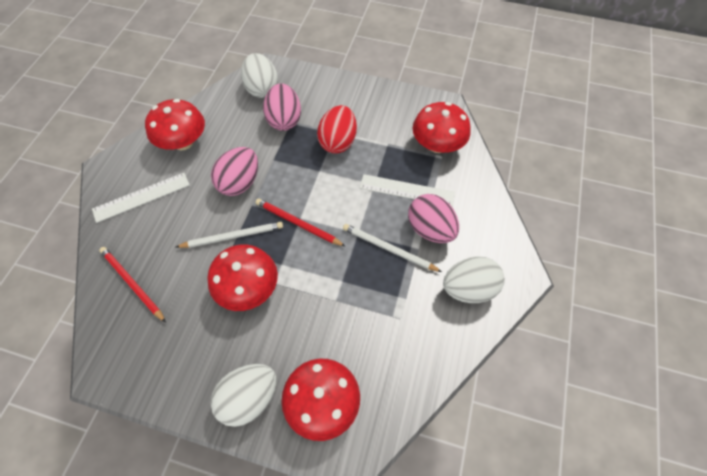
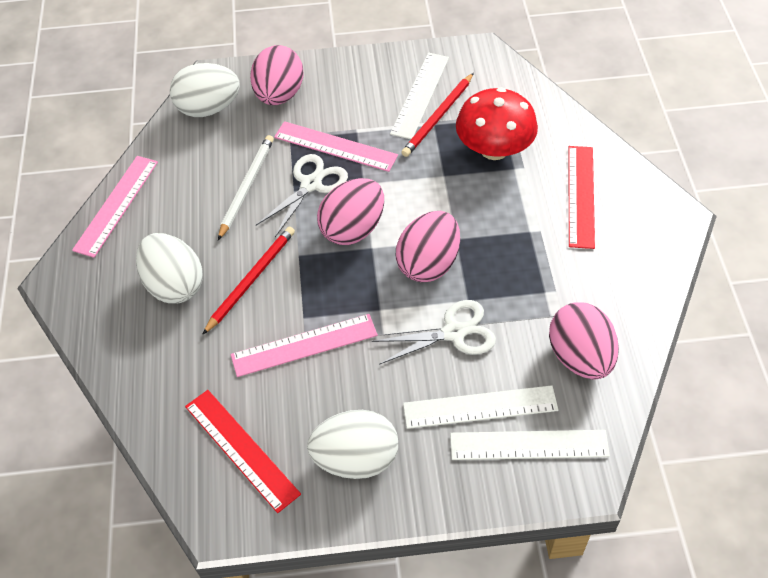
pink egg: [211,147,258,196] [263,83,301,131] [408,194,459,243] = 3 -> [250,45,303,105] [317,178,384,245] [396,211,460,282] [549,302,619,379] = 4
pink ruler: none = 0 -> [72,156,158,258] [231,314,378,377] [274,121,398,172] = 3
red egg: [317,105,357,154] = 1 -> none = 0
red mushroom: [145,99,205,150] [207,244,278,311] [281,359,360,441] [412,102,471,153] = 4 -> [456,87,538,160] = 1
red ruler: none = 0 -> [185,390,301,513] [569,146,595,249] = 2
white pencil: [176,222,283,248] [343,224,442,272] = 2 -> [218,135,274,240] = 1
white ruler: [92,173,190,223] [360,174,455,206] = 2 -> [390,53,449,140] [403,385,559,429] [450,430,610,460] = 3
white scissors: none = 0 -> [256,154,348,237] [372,300,496,365] = 2

